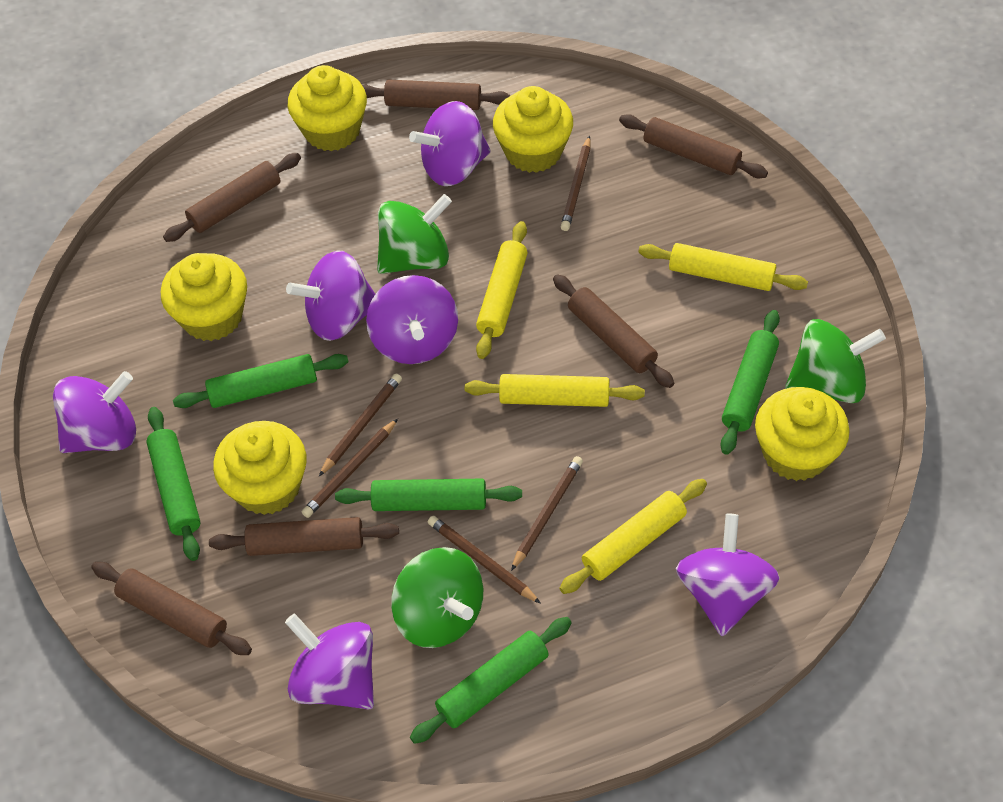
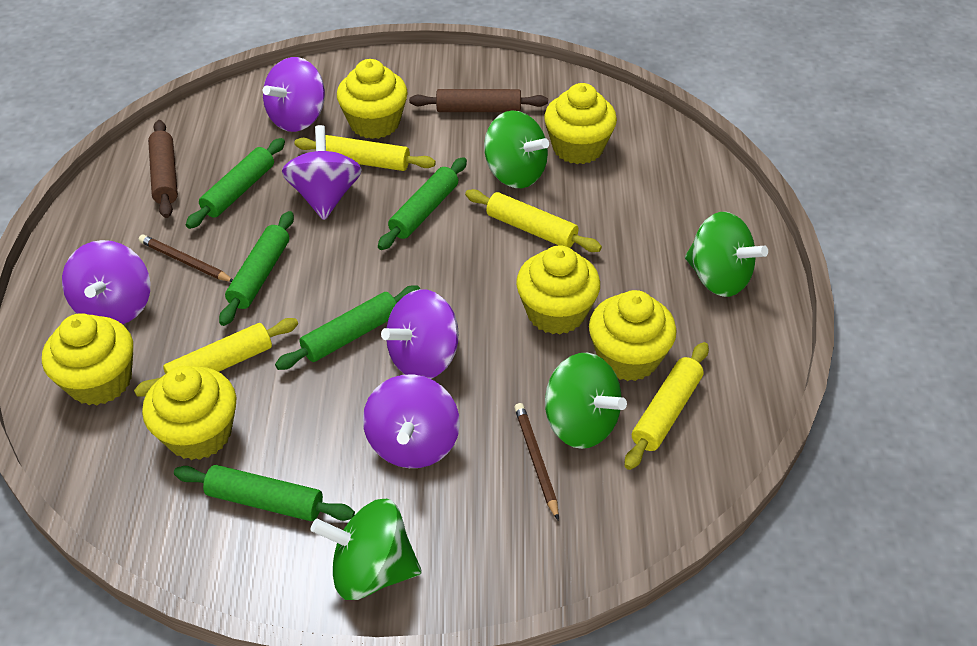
brown pencil: [302,419,398,518] [319,373,402,476] [428,516,541,604] [511,456,583,571] [560,135,591,231] = 5 -> [139,235,233,282] [514,403,559,521] = 2
brown rolling pin: [91,562,252,655] [163,153,301,242] [209,517,399,556] [362,80,511,110] [553,274,674,388] [619,114,768,178] = 6 -> [148,120,178,218] [409,89,548,112] = 2
green spinning top: [377,194,452,274] [391,547,483,648] [785,319,886,403] = 3 -> [311,499,422,600] [484,110,549,188] [545,353,627,449] [685,212,768,297] = 4
purple spinning top: [53,371,136,453] [285,614,374,709] [286,250,375,341] [366,275,458,364] [409,101,491,186] [676,514,780,636] = 6 -> [62,240,150,324] [263,57,325,132] [282,125,362,220] [363,374,460,468] [381,289,459,379] = 5
yellow cupcake: [161,253,247,341] [213,421,306,515] [288,65,367,151] [493,86,573,173] [755,387,850,481] = 5 -> [42,313,133,405] [142,366,236,460] [337,59,407,139] [516,245,600,334] [544,83,617,164] [589,290,677,381] = 6

